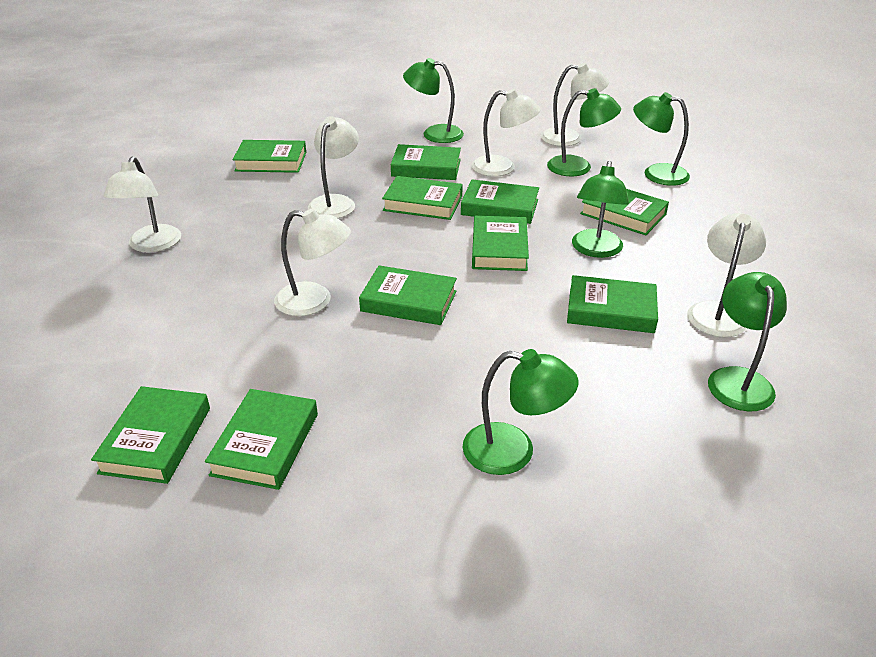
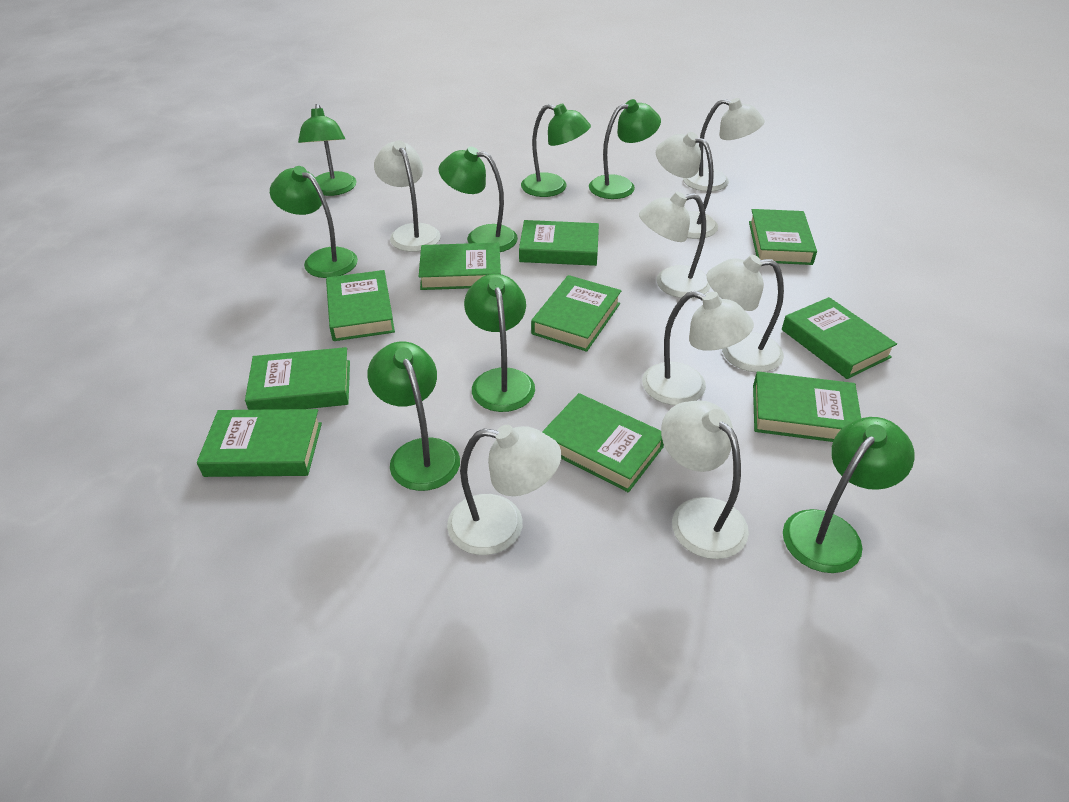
green lamp: [403,58,464,143] [462,349,579,475] [547,88,621,176] [572,161,629,258] [633,92,690,186] [708,272,787,411] = 6 -> [270,166,358,278] [298,104,357,196] [367,341,460,491] [439,147,518,252] [464,274,535,412] [521,103,591,197] [589,99,661,199] [783,417,915,573] = 8
white lamp: [104,156,181,253] [274,208,351,316] [308,116,359,218] [471,89,541,177] [541,63,609,146] [687,213,766,337] = 6 -> [374,140,440,252] [447,425,561,555] [639,192,711,298] [642,291,754,405] [656,132,718,239] [661,400,749,559] [683,98,765,192] [707,255,784,372] = 8

